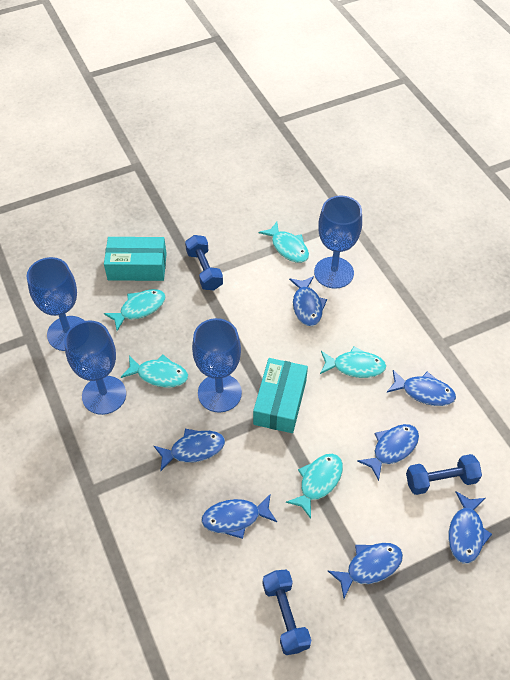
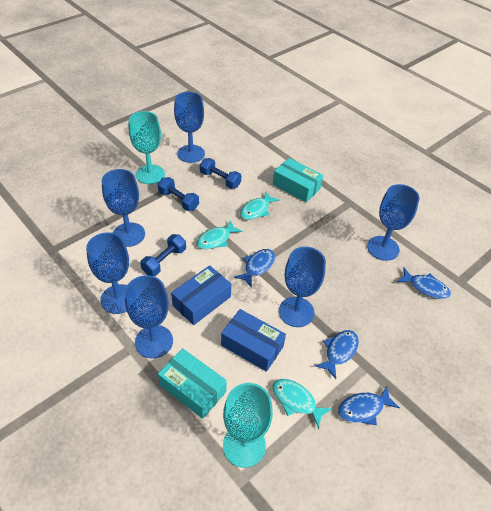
blue box: none = 0 -> [171,265,231,325] [221,309,286,372] = 2
blue fish: [154,429,225,472] [201,494,277,539] [289,276,327,326] [328,543,403,598] [357,424,419,481] [387,370,456,406] [448,491,492,564] = 7 -> [234,249,275,288] [315,330,359,379] [338,386,400,425] [397,268,451,299] = 4
blue goblet: [27,257,84,351] [64,320,126,415] [192,318,242,413] [314,196,362,289] = 4 -> [86,232,129,314] [102,169,145,247] [125,275,173,358] [174,92,205,163] [279,247,326,327] [367,184,420,261] = 6
turquoise fish: [104,289,166,331] [121,355,188,388] [259,222,309,263] [286,454,343,519] [320,346,386,378] = 5 -> [196,220,243,249] [240,191,280,220] [273,379,332,429] = 3
turquoise goblet: none = 0 -> [129,111,165,184] [223,383,273,468] = 2

